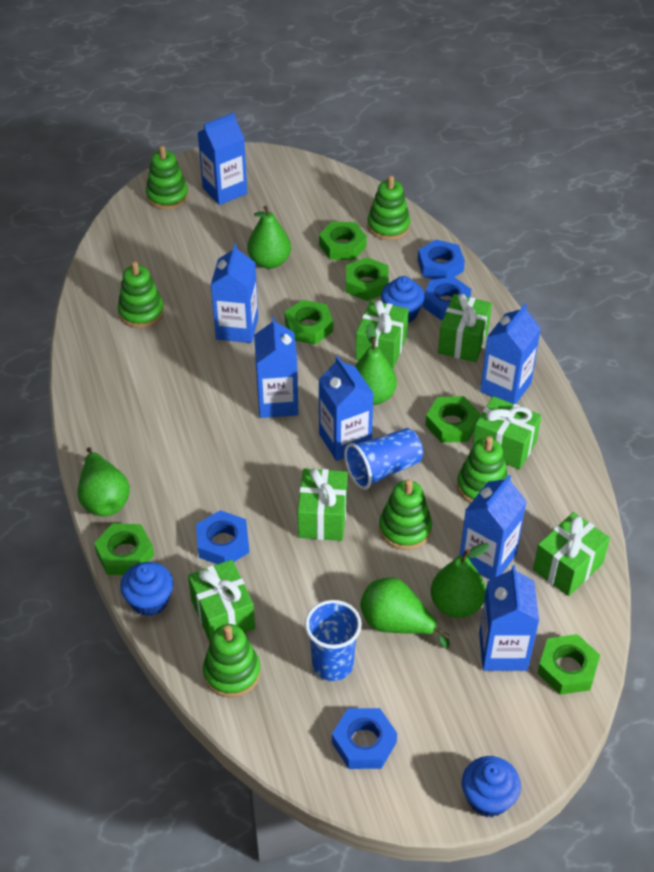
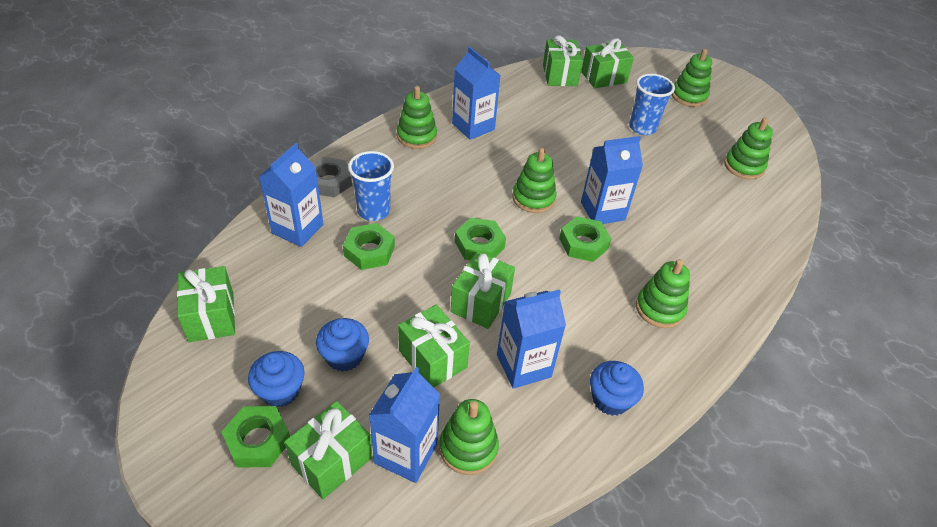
blue carton: [198,113,247,205] [211,244,258,343] [254,317,298,418] [318,356,374,461] [460,475,527,580] [479,565,539,671] [480,304,541,404] = 7 -> [259,143,323,247] [369,367,440,483] [452,47,501,140] [497,289,566,389] [581,136,643,224] = 5
blue nut: [196,510,249,564] [332,708,397,769] [418,240,465,279] [423,277,471,320] = 4 -> none = 0
green nut: [94,523,154,575] [285,300,333,345] [319,221,367,260] [346,257,389,301] [425,396,480,443] [537,634,600,695] = 6 -> [222,406,290,468] [343,223,395,270] [455,218,506,260] [559,216,611,262] = 4
green pear: [77,447,130,516] [247,206,291,269] [355,323,397,405] [360,577,450,649] [431,543,489,618] = 5 -> none = 0
grey nut: none = 0 -> [312,157,352,197] = 1

